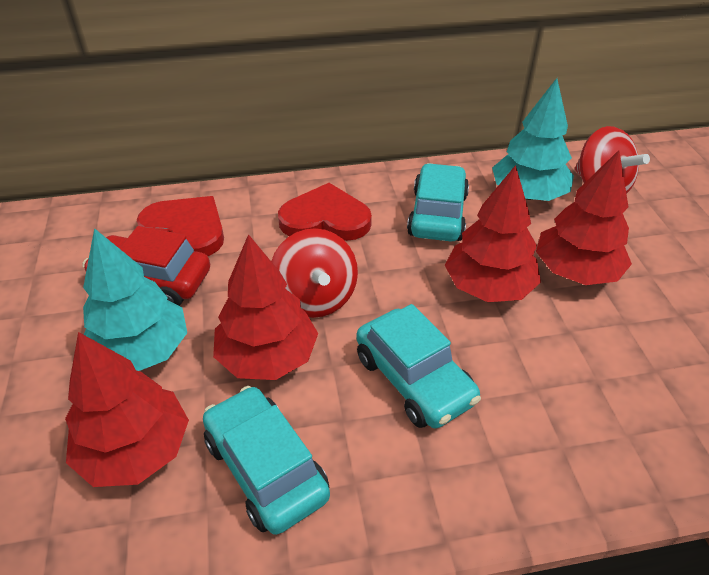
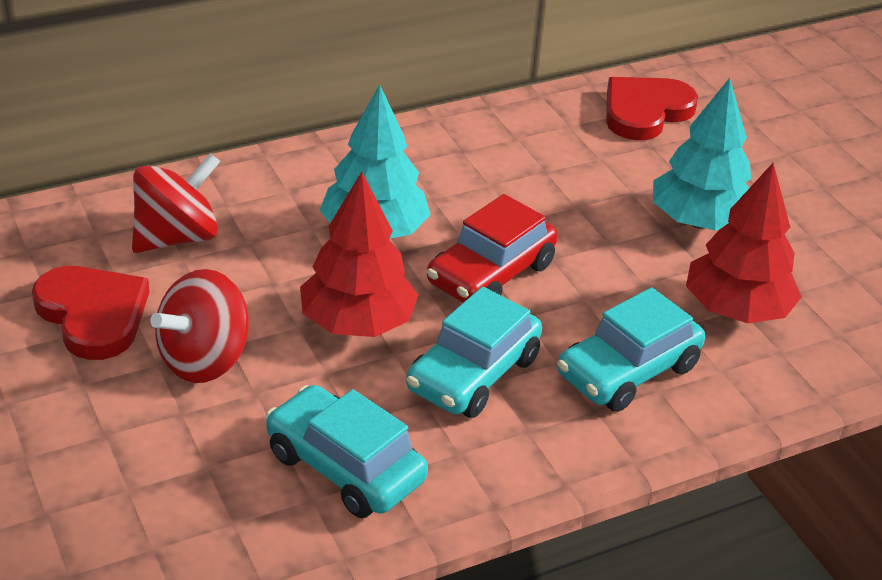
red tree: [65,332,189,487] [213,234,318,380] [445,165,541,302] [536,150,632,285] = 4 -> [300,172,418,337] [686,163,802,323] = 2

